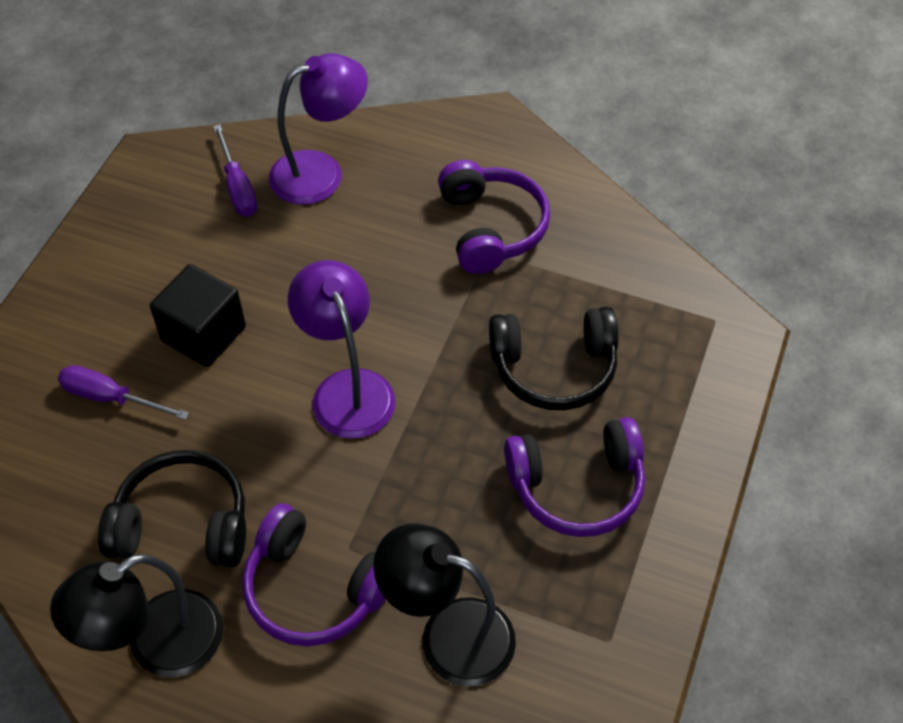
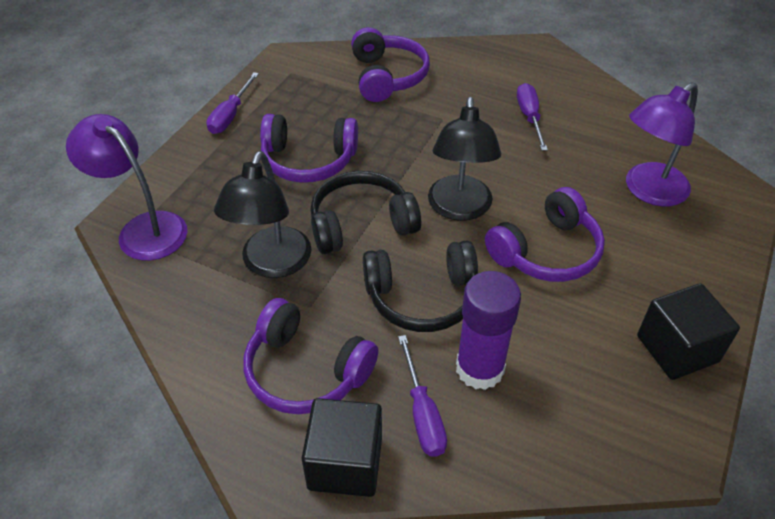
black cube: [150,264,246,367] = 1 -> [302,398,382,497] [637,283,740,380] = 2
purple glue stick: none = 0 -> [456,271,521,390] = 1
purple headphones: [242,503,386,646] [438,160,550,274] [504,417,645,537] = 3 -> [244,298,378,414] [260,114,358,183] [351,27,430,102] [485,187,605,282] = 4
purple screwdriver: [58,365,189,420] [213,125,257,217] = 2 -> [206,72,259,134] [398,335,447,457] [517,83,548,151] = 3

